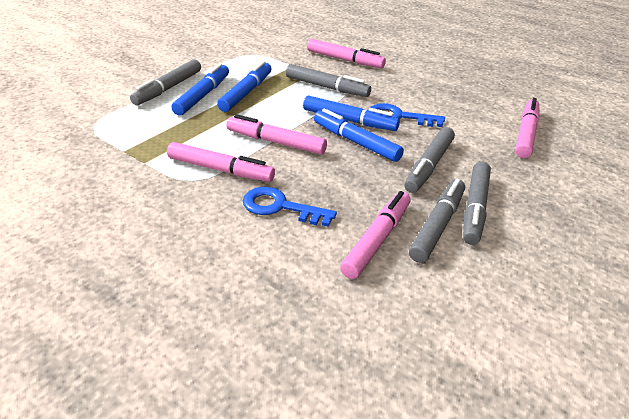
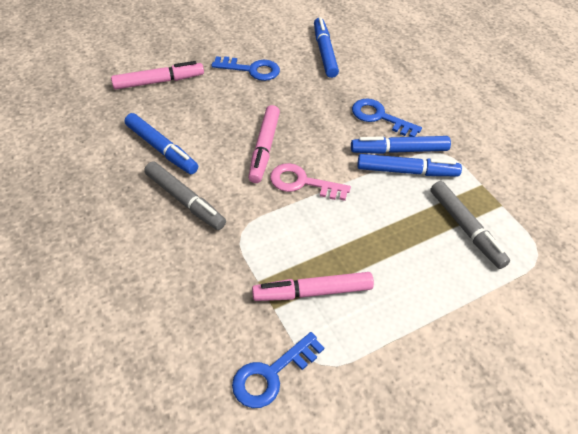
blue key: [243,187,337,227] [370,103,445,127] = 2 -> [211,56,280,81] [232,332,324,408] [352,99,422,137] = 3
grey marker: [130,59,201,105] [286,64,371,97] [404,127,455,193] [409,179,465,263] [463,162,491,245] = 5 -> [144,161,226,230] [430,181,510,269] = 2
pink key: none = 0 -> [270,163,351,201] = 1
pink marker: [167,142,275,182] [226,114,327,155] [307,39,386,68] [340,191,410,279] [515,98,539,158] = 5 -> [111,61,204,90] [248,105,280,183] [252,272,374,301] = 3

